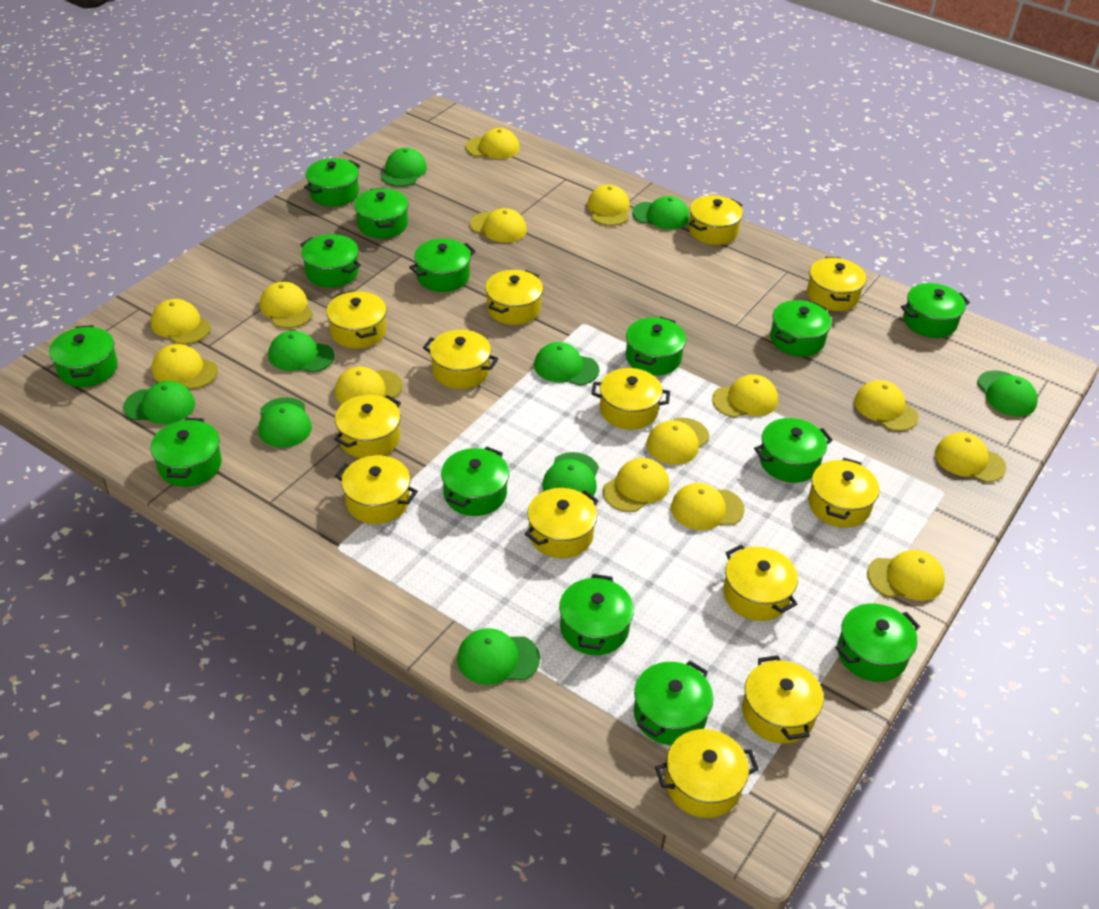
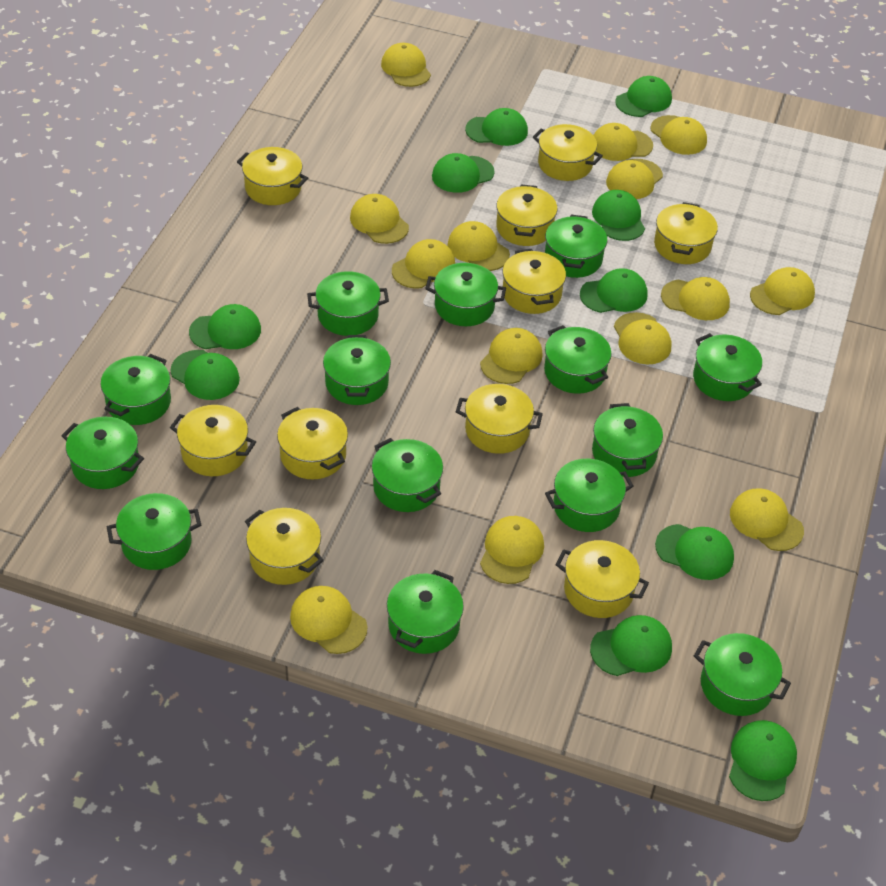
green cap: [123,381,195,424] [258,397,312,448] [269,331,334,373] [381,148,427,187] [457,628,540,685] [534,342,599,385] [542,452,599,498] [632,196,689,229] [977,370,1038,417] = 9 -> [171,350,240,400] [189,304,261,349] [432,153,494,193] [465,108,528,146] [580,268,647,313] [590,615,672,676] [592,190,645,241] [615,76,672,117] [655,524,734,580] [729,720,797,801] = 10
yellow pot: [326,290,387,349] [334,395,401,458] [335,455,418,524] [423,330,499,389] [485,270,543,325] [525,488,599,558] [591,368,670,430] [655,729,759,818] [689,195,743,245] [723,545,798,621] [742,655,824,744] [807,257,866,311] [808,458,879,528] = 13 -> [170,405,256,476] [237,147,308,205] [245,508,324,585] [277,407,348,479] [456,384,543,454] [496,185,558,246] [502,249,566,314] [533,124,603,181] [555,540,649,618] [654,202,718,264] = 10

